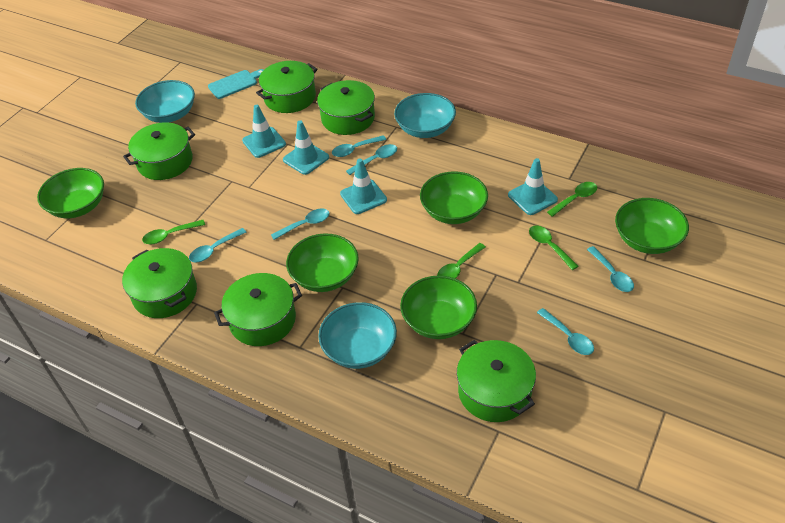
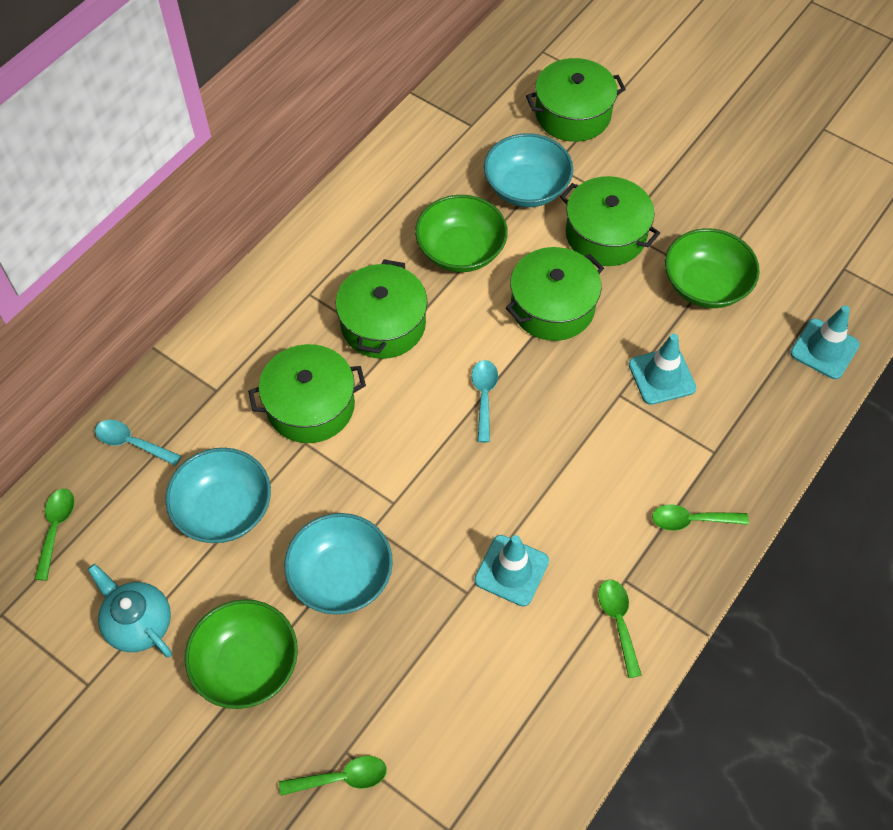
green bowl: [37,168,104,218] [286,233,359,292] [400,276,477,339] [420,171,488,224] [615,198,689,254] = 5 -> [185,599,298,709] [415,195,508,272] [665,228,760,308] = 3
green pot: [122,248,197,318] [123,123,195,180] [214,273,302,346] [256,61,318,113] [317,80,375,135] [457,340,536,422] = 6 -> [248,344,366,443] [336,259,428,359] [506,247,604,341] [526,58,626,142] [560,176,660,266] = 5
turquoise cutting board: [208,69,264,99] = 1 -> none = 0
turquoise spoon: [189,228,246,262] [271,209,330,240] [332,135,386,157] [346,144,397,175] [537,308,594,355] [587,246,634,292] = 6 -> [95,420,181,466] [471,360,498,442] = 2
turquoise teapot: none = 0 -> [88,564,172,658] = 1
turquoise traffic cone: [242,105,286,158] [283,121,329,175] [340,158,387,214] [508,158,558,215] = 4 -> [474,535,549,607] [629,334,696,405] [790,306,860,379] = 3

